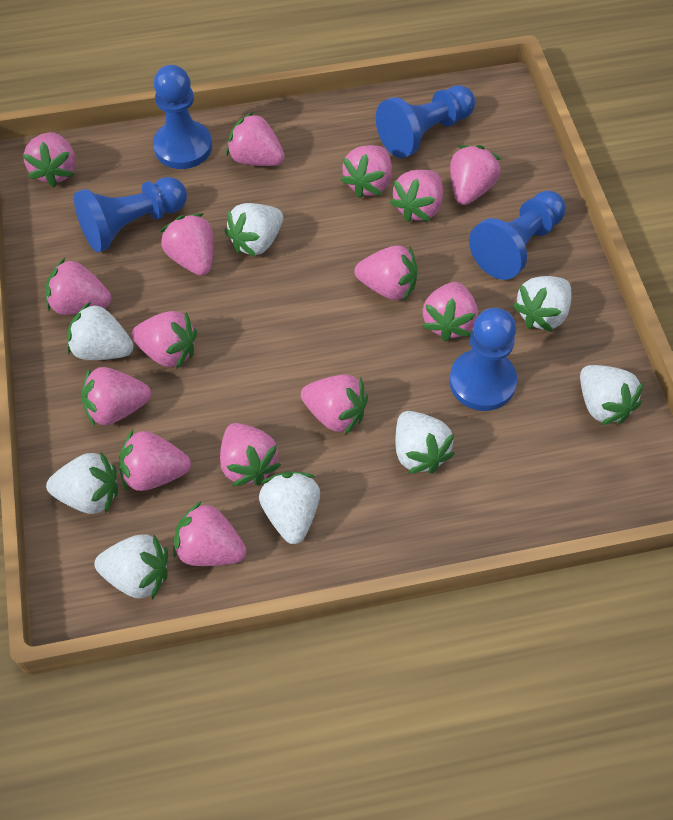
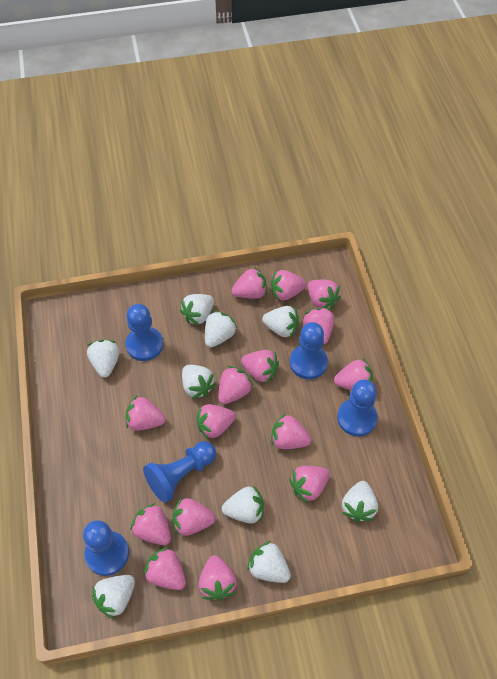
white strawberry: [46,452,118,514] [67,302,134,360] [94,534,168,600] [225,203,283,257] [259,471,320,544] [395,411,455,474] [513,276,572,332] [580,365,644,425] = 8 -> [87,340,120,378] [92,575,135,619] [180,294,214,326] [182,365,216,399] [205,311,238,347] [222,485,264,524] [247,541,291,583] [262,306,299,339] [342,481,378,522] = 9

